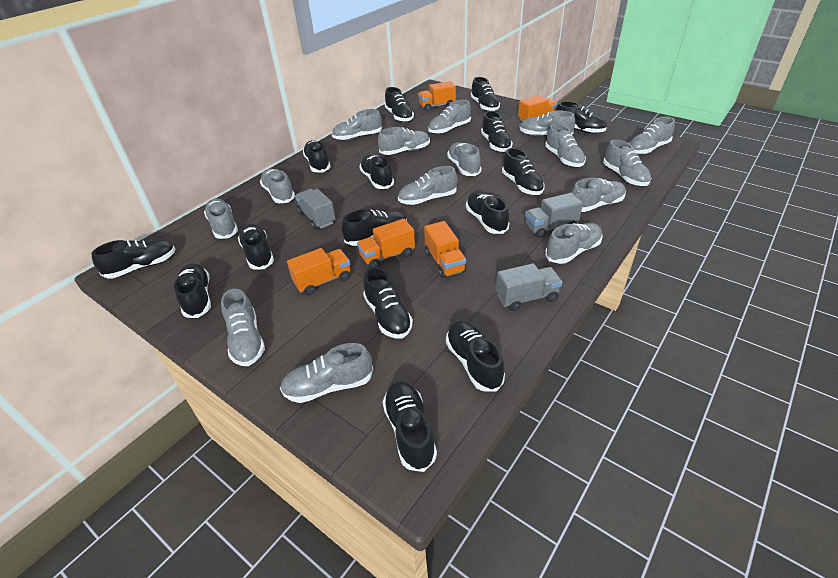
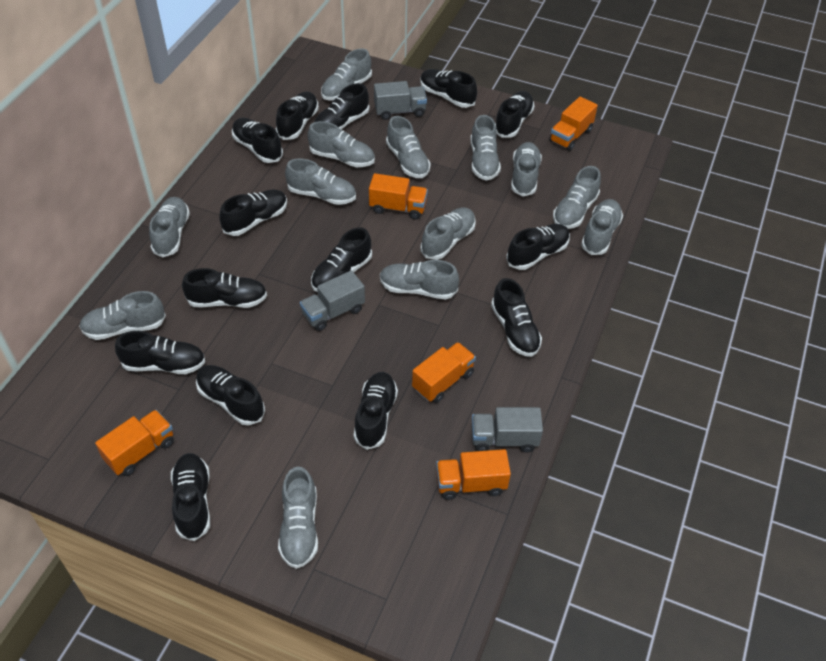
black shoe: [91,239,175,279] [174,263,211,318] [238,224,274,269] [303,140,331,172] [342,209,407,246] [359,155,394,189] [363,266,413,339] [382,381,437,472] [385,87,414,122] [446,321,505,392] [466,192,509,234] [471,77,500,111] [481,111,513,152] [502,148,545,195] [555,101,607,134] = 15 -> [115,331,205,374] [171,453,210,541] [182,268,267,308] [196,365,265,425] [219,189,287,236] [232,118,283,163] [276,92,319,140] [311,227,372,292] [314,83,369,130] [354,372,398,450] [420,69,477,108] [491,278,542,357] [495,91,534,138] [506,224,570,270] = 14
grey shoe: [204,198,238,239] [221,289,265,366] [260,169,295,203] [280,343,373,403] [332,109,382,140] [378,127,430,155] [398,166,457,205] [428,99,471,134] [447,142,482,176] [519,110,575,136] [545,124,586,167] [545,223,603,264] [571,178,626,212] [603,139,651,186] [629,117,675,154] = 15 -> [79,291,166,340] [149,197,190,258] [278,467,318,569] [285,158,356,205] [308,121,375,167] [321,49,372,100] [380,260,459,300] [386,116,431,178] [421,207,476,260] [470,115,501,180] [511,142,542,196] [553,166,601,229] [581,199,623,255] = 13

